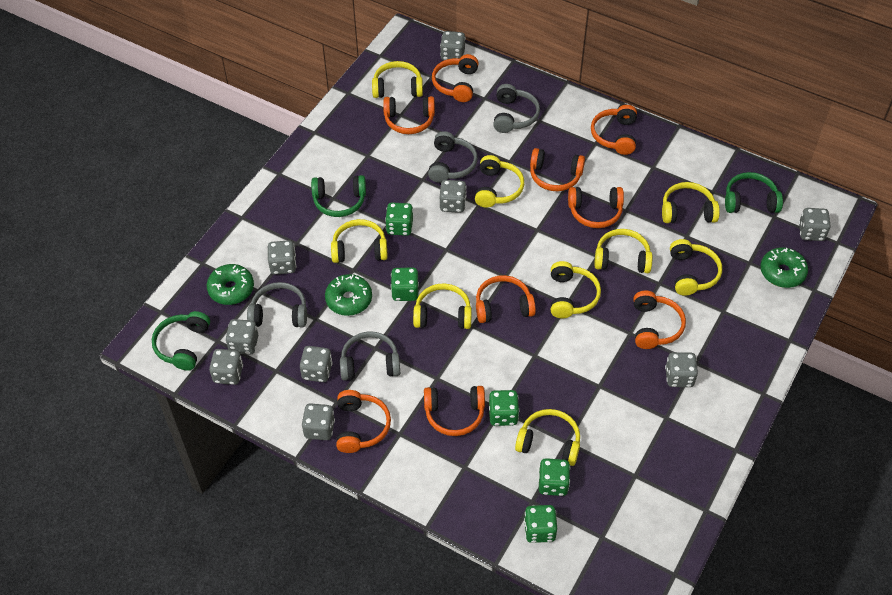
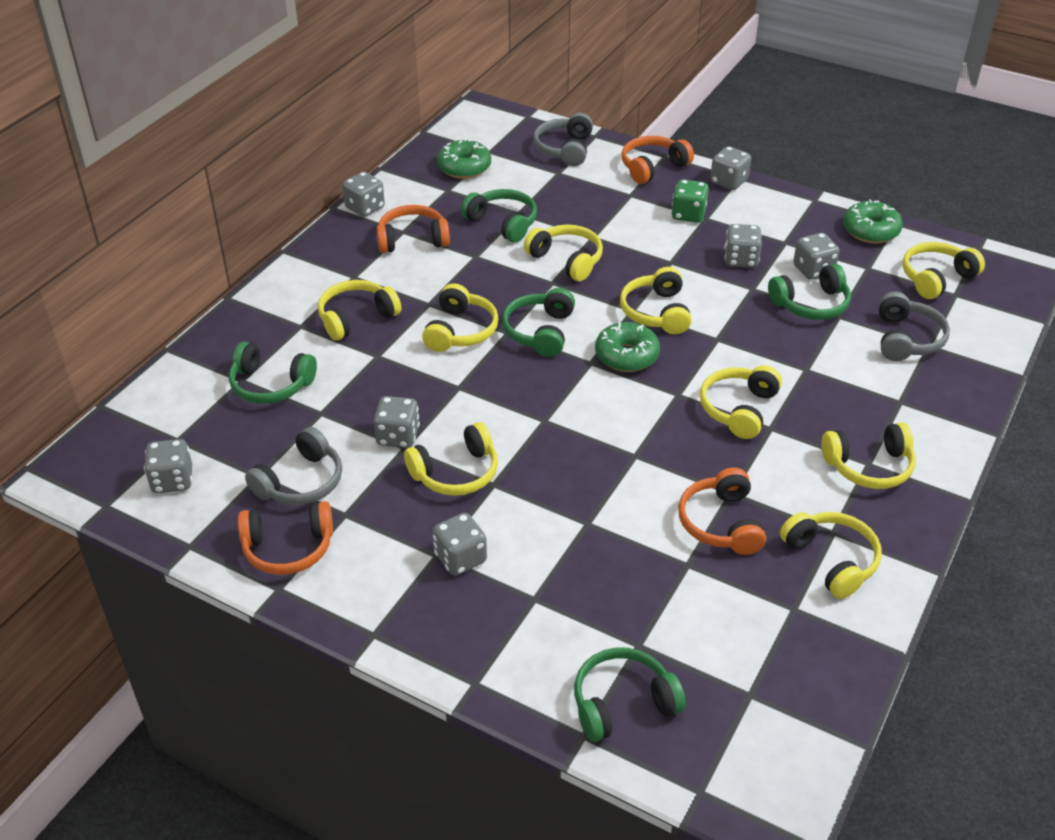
green dice: [385,202,413,236] [391,268,419,301] [489,390,519,426] [524,505,557,543] [539,458,570,496] = 5 -> [671,179,709,223] = 1
green headphones: [152,311,210,371] [311,175,366,217] [725,172,783,213] = 3 -> [229,342,317,404] [461,189,537,243] [502,288,575,357] [574,647,686,742] [768,264,851,320] = 5
grey dice: [209,349,243,385] [225,319,258,355] [268,240,296,275] [300,346,333,382] [301,403,335,440] [440,31,466,60] [440,180,467,213] [665,352,698,387] [799,208,831,241] = 9 -> [144,439,192,493] [342,172,385,217] [374,396,420,448] [433,513,487,576] [710,146,751,190] [724,224,762,268] [793,233,840,280] = 7
grey headphones: [247,282,307,327] [340,332,400,381] [428,131,478,183] [493,84,540,133] = 4 -> [245,427,342,505] [533,113,593,166] [878,292,950,361] = 3
orange headphones: [336,390,391,453] [383,96,435,134] [424,386,485,436] [432,54,479,102] [476,275,536,323] [530,148,585,191] [568,187,624,228] [591,105,637,155] [634,291,686,349] = 9 -> [238,501,333,575] [377,205,450,253] [622,136,694,184] [678,467,766,555] = 4

